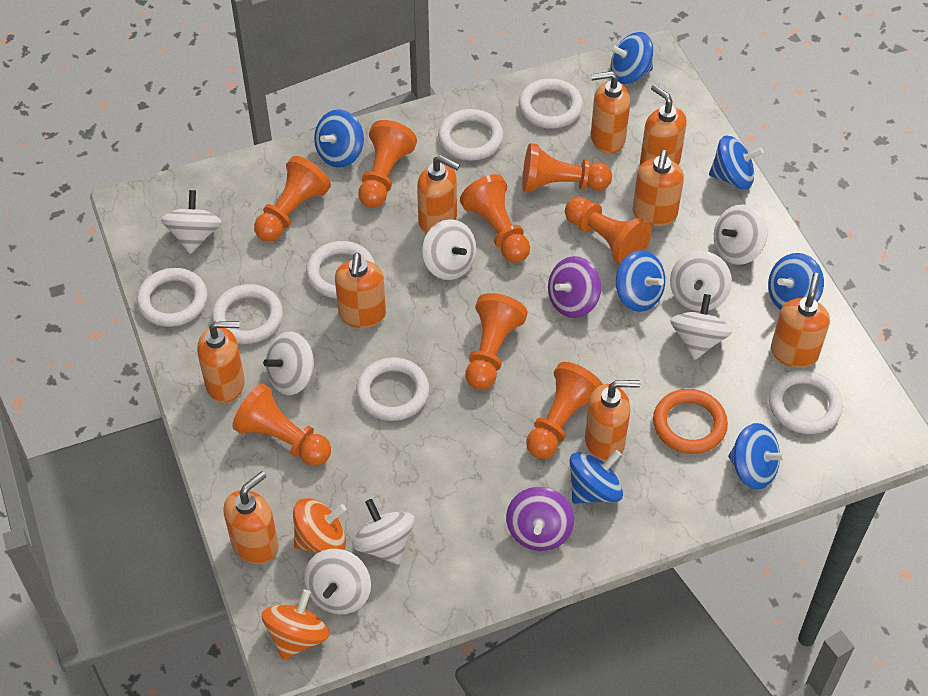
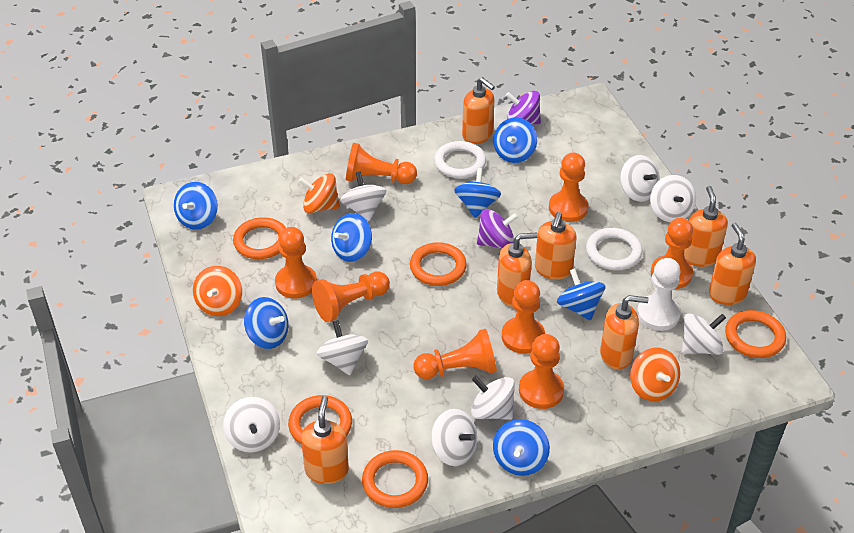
orange ring: [653,389,728,454] = 1 -> [233,217,286,259] [288,395,352,445] [362,450,428,508] [410,242,467,286] [725,310,786,358] = 5
orange soap dispenser: [197,321,245,403] [223,471,278,564] [335,253,386,328] [417,155,460,234] [585,380,640,461] [591,71,630,154] [633,150,684,226] [640,84,687,165] [771,273,830,368] = 9 -> [301,396,349,484] [462,77,495,144] [497,232,538,307] [535,212,577,280] [600,295,649,369] [684,186,728,267] [709,223,756,305] = 7
orange spinning top: [261,589,329,660] [293,498,346,553] = 2 -> [193,266,242,316] [299,173,340,213] [630,347,680,401] = 3
white pawn: none = 0 -> [637,258,681,331] = 1
white ring: [137,268,207,327] [212,284,283,344] [306,241,375,299] [356,358,429,421] [438,109,503,161] [519,78,583,129] [769,370,843,434] = 7 -> [434,141,486,179] [586,228,642,270] = 2

